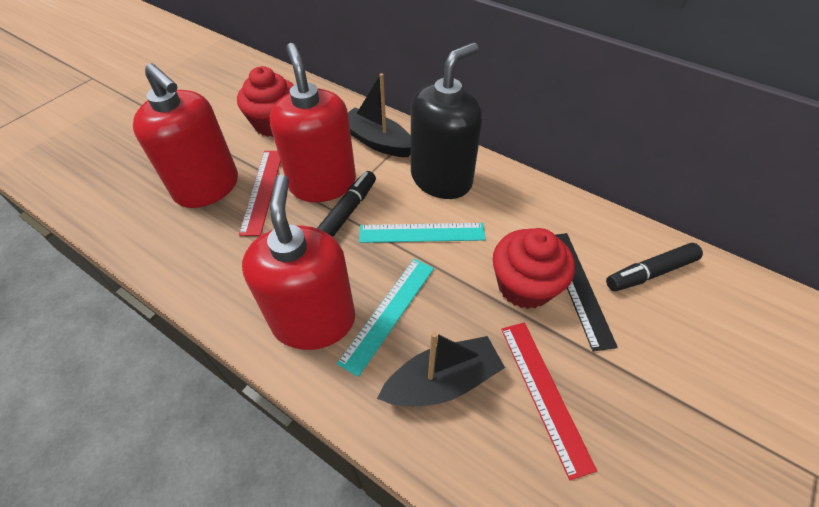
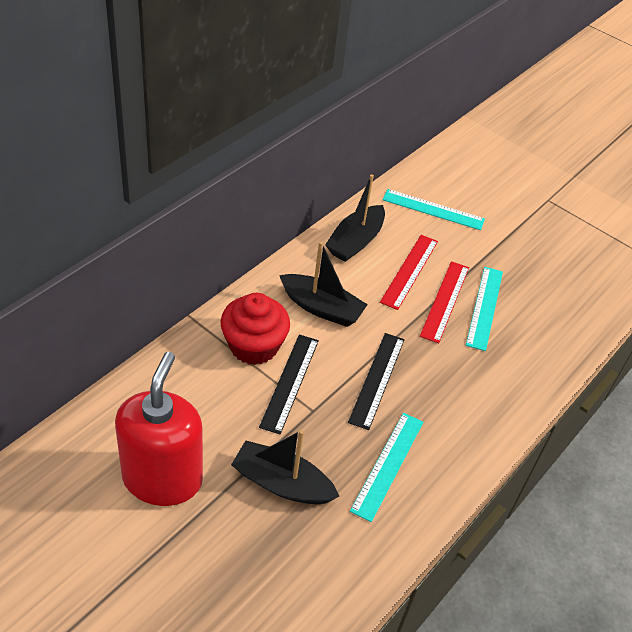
black boat: [348,73,411,157] [377,332,505,406] = 2 -> [231,430,339,504] [279,241,368,327] [325,174,385,262] = 3
black marker: [317,171,376,237] [606,243,703,291] = 2 -> none = 0
black ruler: [555,233,618,352] = 1 -> [259,335,319,434] [348,333,405,430] = 2
black soap dispenser: [411,43,482,199] = 1 -> none = 0
red cupcake: [237,66,294,137] [493,228,575,309] = 2 -> [221,293,290,365] = 1
red soap dispenser: [133,63,238,208] [242,174,355,350] [270,43,356,202] = 3 -> [115,352,203,506] = 1
turquoise ruler: [337,259,434,377] [359,223,486,243] = 2 -> [350,413,423,522] [382,189,485,230] [466,267,503,351] = 3

